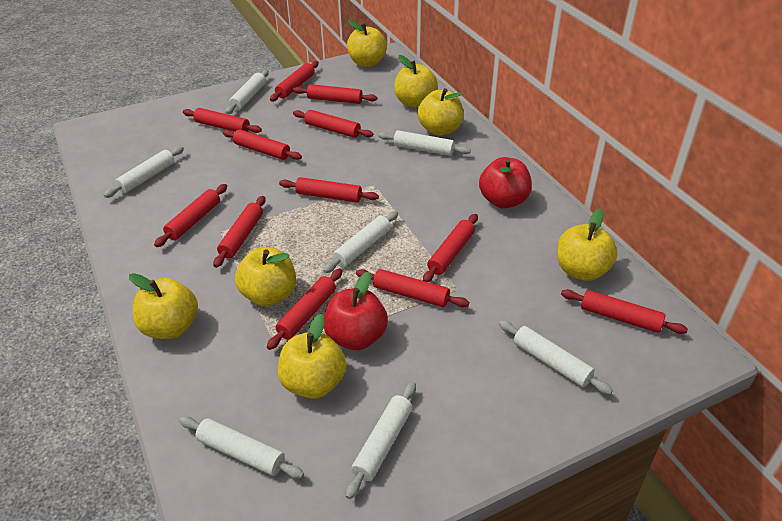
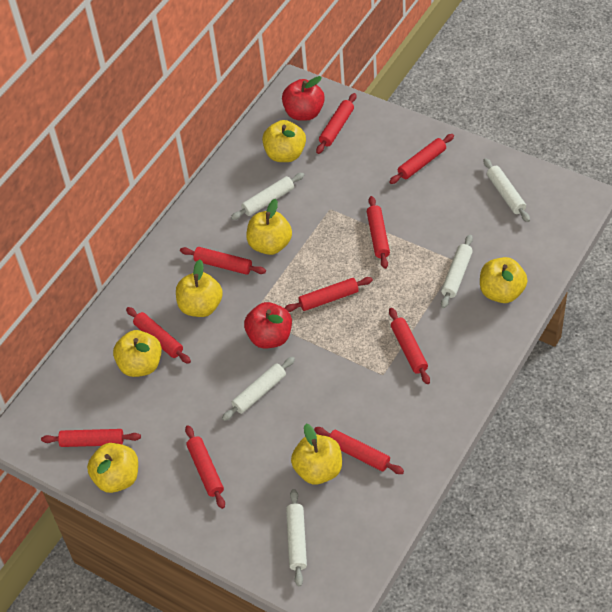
red rolling pin: [154,184,227,247] [183,108,262,133] [213,196,266,268] [223,129,302,160] [267,268,342,350] [270,61,319,101] [279,177,379,203] [293,84,377,104] [293,110,373,138] [356,269,469,307] [423,214,478,282] [561,289,688,334] = 12 -> [41,429,141,447] [126,307,191,364] [180,247,266,275] [185,425,225,509] [285,277,373,312] [314,427,404,474] [316,93,356,154] [367,196,390,269] [389,134,454,184] [389,308,430,384] = 10
white rolling pin: [104,146,184,198] [179,416,304,479] [225,70,269,114] [323,211,398,273] [346,382,416,499] [378,130,471,156] [499,320,613,395] = 7 -> [222,357,295,421] [231,173,304,220] [286,489,307,586] [441,235,473,308] [484,158,530,222] = 5

